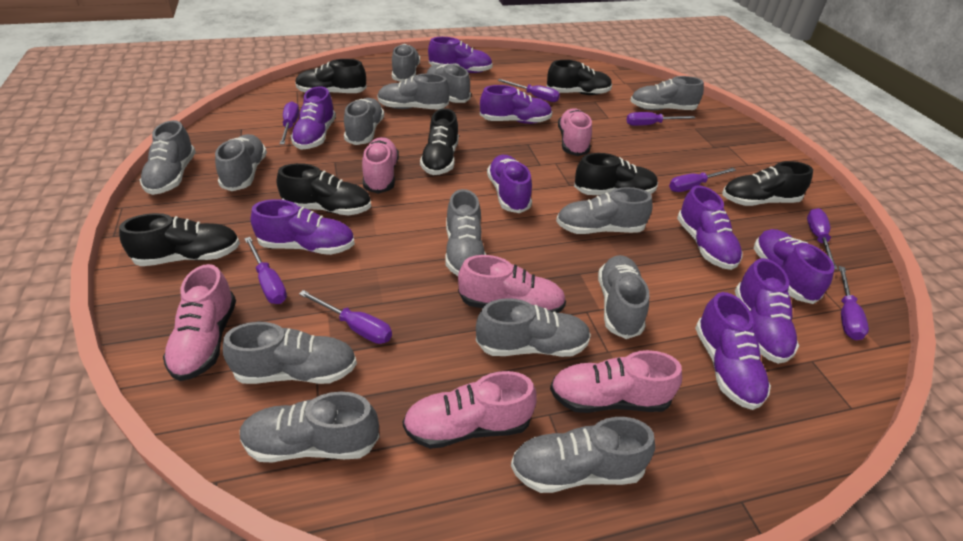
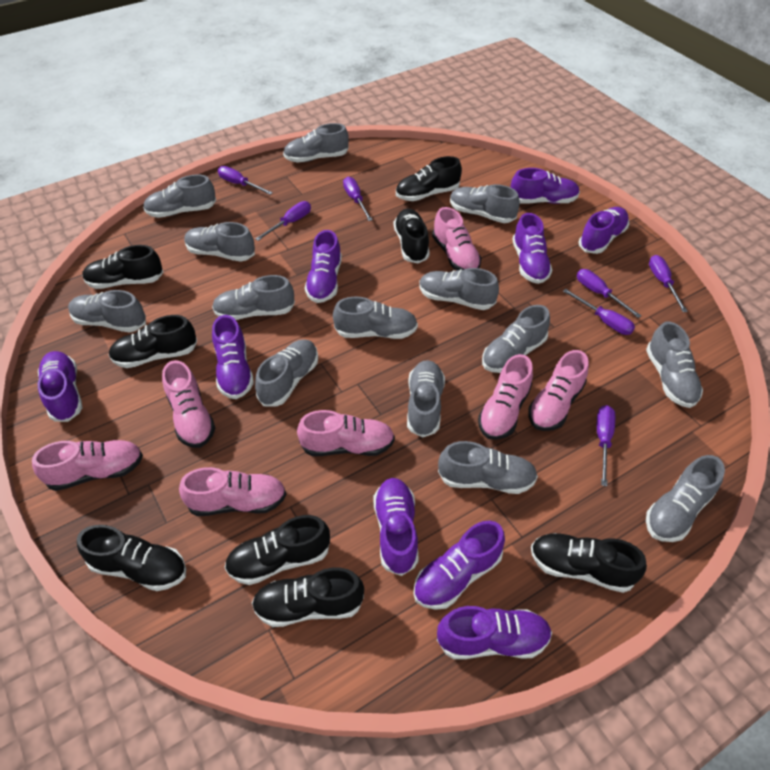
black shoe: [119,213,240,266] [277,163,371,215] [295,59,367,93] [420,108,459,175] [547,60,612,95] [574,153,658,195] [723,161,813,206] = 7 -> [77,525,186,591] [82,245,163,289] [108,315,197,368] [224,515,330,585] [252,568,364,627] [394,209,430,264] [396,156,462,201] [531,533,647,593] = 8
pink shoe: [163,264,236,381] [362,137,399,194] [403,371,537,449] [458,255,566,313] [550,350,682,413] [558,108,592,156] = 6 -> [32,440,143,491] [162,360,215,448] [179,467,286,516] [297,410,395,456] [432,207,481,270] [478,354,533,440] [528,350,589,431] = 7
purple screwdriver: [244,237,287,304] [280,101,299,145] [299,290,392,344] [498,79,560,102] [626,112,695,126] [669,168,736,192] [807,208,837,270] [838,266,869,340] = 8 -> [218,166,273,195] [255,201,311,241] [343,177,373,221] [563,289,635,335] [577,269,641,318] [597,405,615,486] [649,255,688,312] = 7

